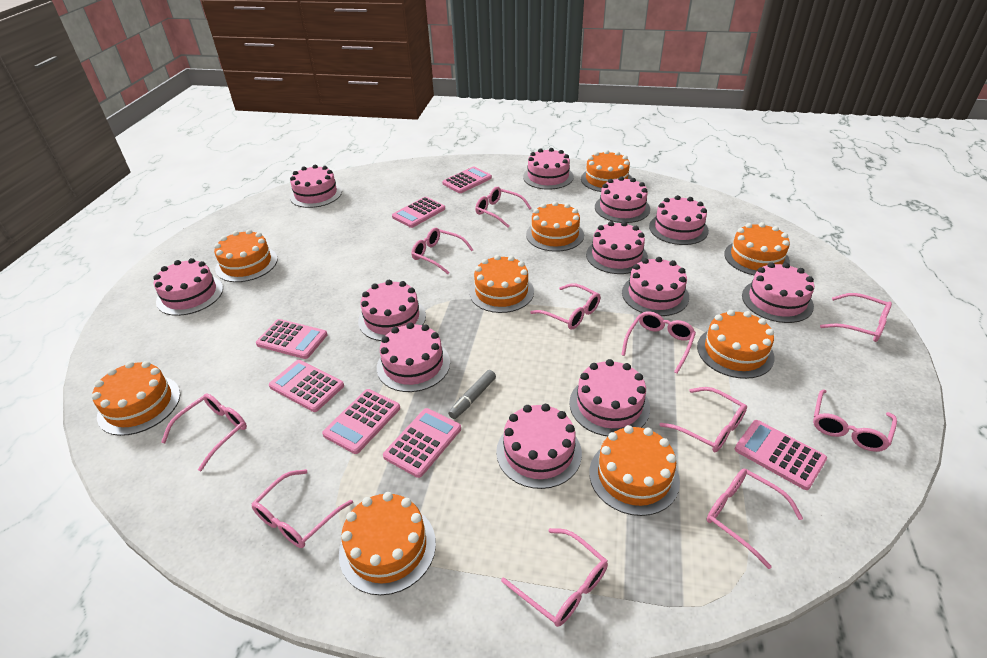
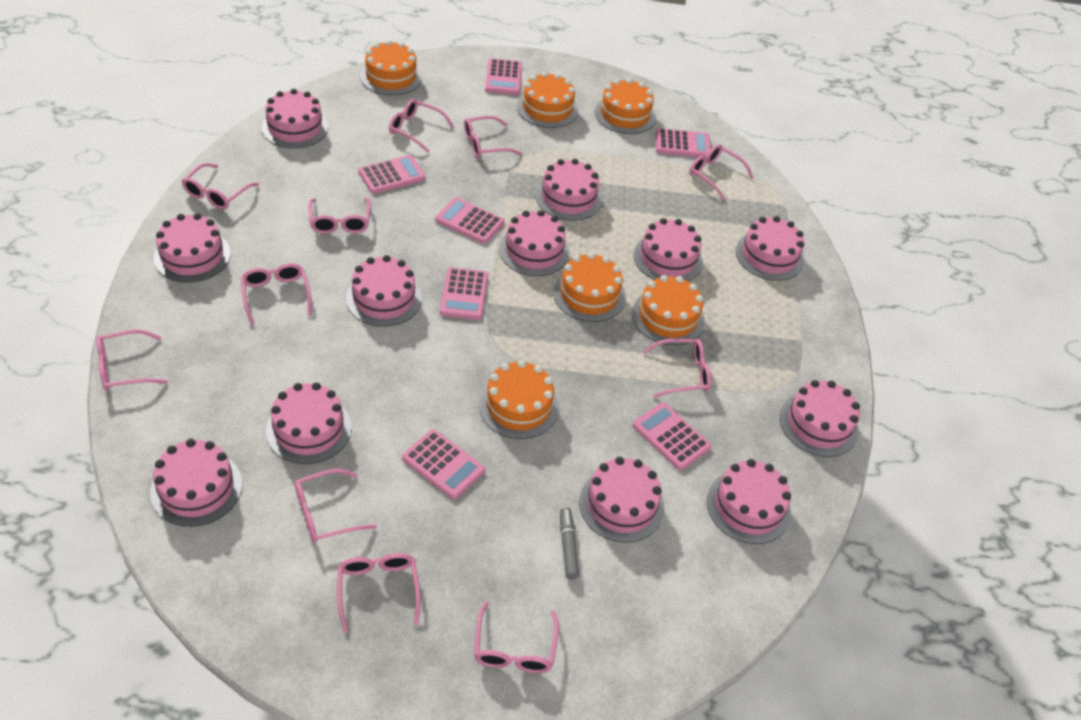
orange cake: [92,361,180,436] [214,229,278,282] [339,492,436,595] [469,255,534,313] [526,201,584,252] [581,150,632,192] [589,425,680,516] [697,310,775,379] [724,222,790,275] = 9 -> [360,40,422,95] [479,360,559,439] [517,72,578,128] [553,253,626,322] [595,78,656,134] [632,275,705,345] = 6

